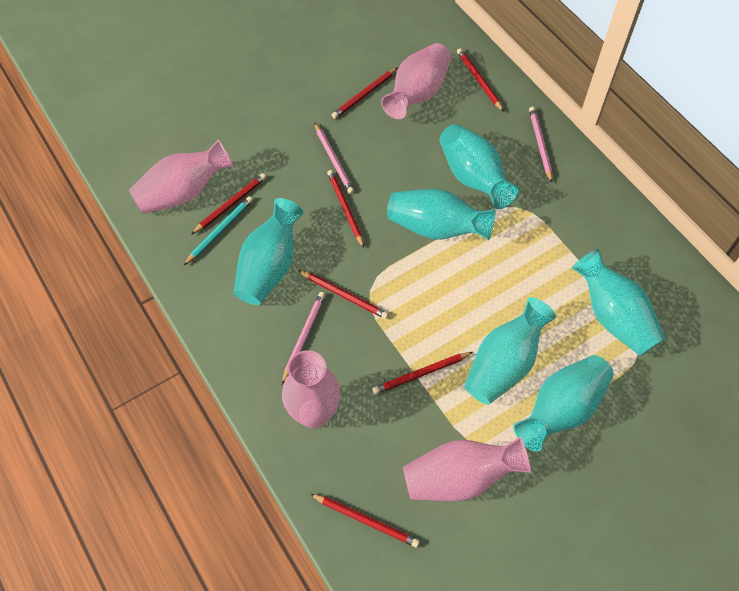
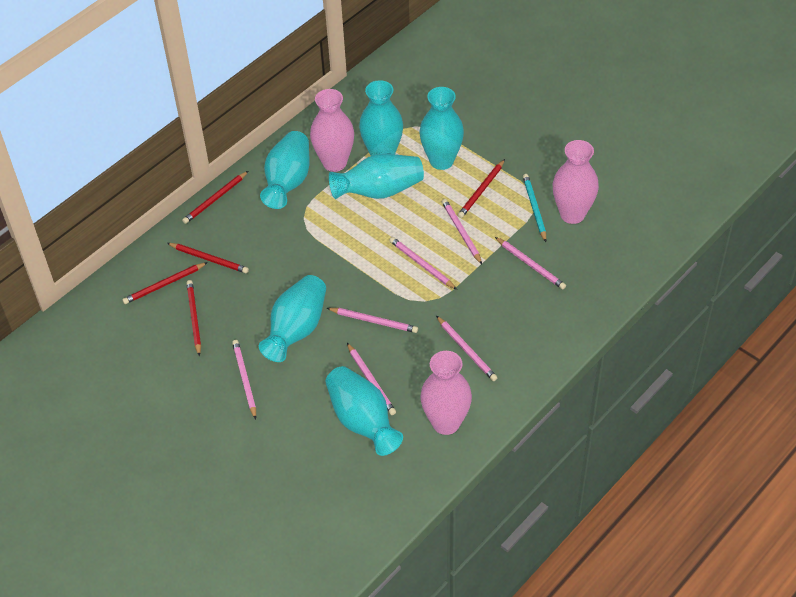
pink pencil: [282,292,326,385] [315,123,354,194] [529,107,552,183] = 3 -> [232,340,256,419] [327,308,418,333] [347,343,396,415] [389,237,457,290] [436,316,497,381] [442,199,482,264] [495,237,566,289] = 7
pink vase: [129,140,233,214] [282,350,341,428] [381,43,451,119] [403,437,531,501] = 4 -> [310,89,354,172] [420,351,472,435] [553,140,599,224] = 3
red pencil: [191,173,267,234] [298,270,389,319] [310,494,420,547] [327,170,364,248] [332,67,398,119] [372,352,473,394] [457,48,504,112] = 7 -> [122,262,208,304] [167,243,249,273] [182,171,248,224] [186,280,201,356] [458,159,505,218] = 5

